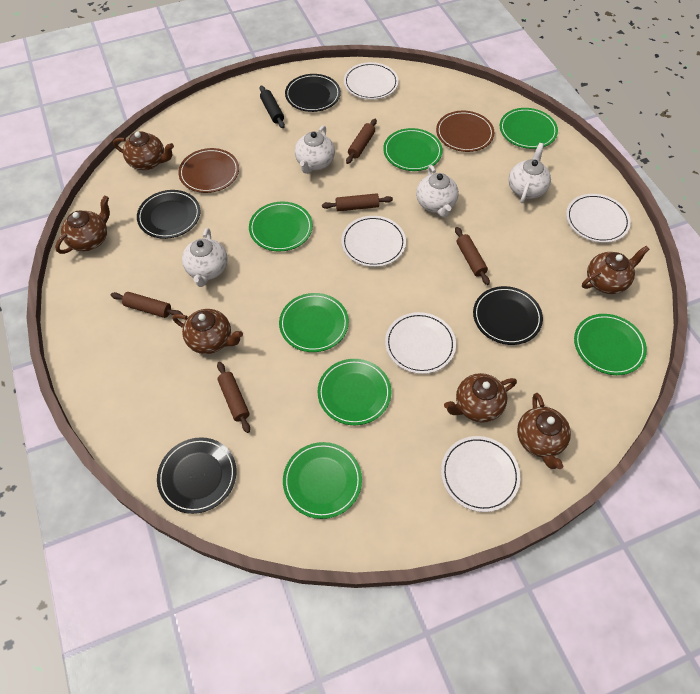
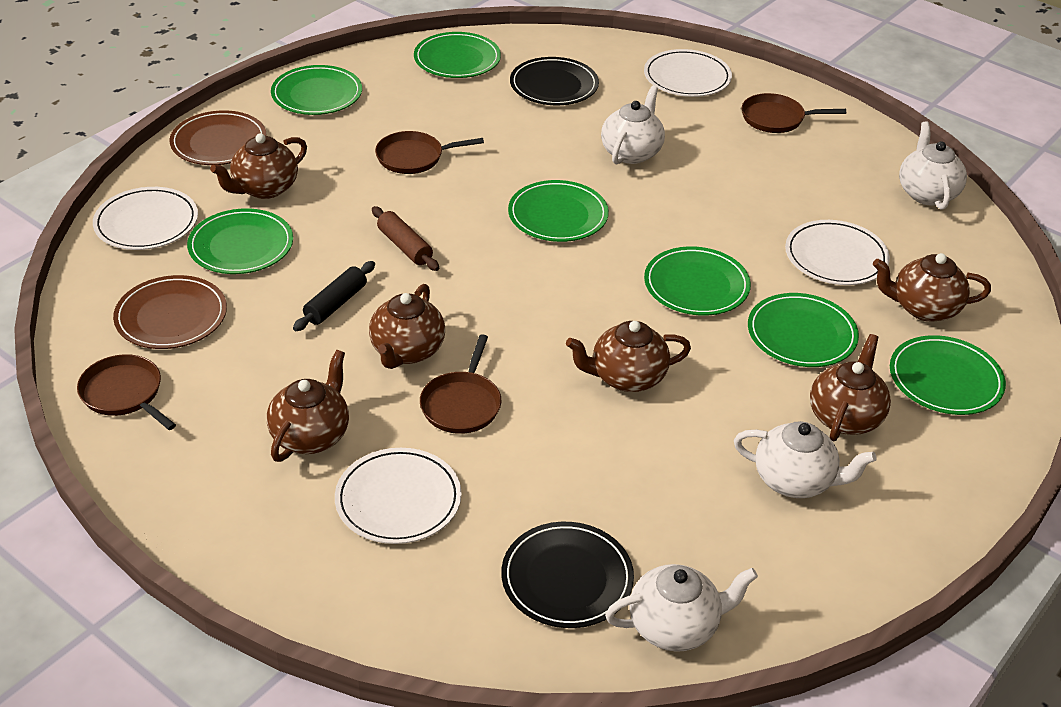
black plate: [137,190,200,239] [157,437,236,514] [285,74,341,112] [473,286,543,345] = 4 -> [501,522,634,628] [510,57,599,105] = 2
brown pan: none = 0 -> [77,354,176,430] [375,131,484,174] [420,334,501,434] [742,93,846,133] = 4
brown rolling pin: [111,292,183,318] [217,362,250,433] [322,193,393,211] [346,119,377,164] [455,227,490,285] = 5 -> [372,206,439,271] = 1
white plate: [341,216,406,267] [344,62,398,100] [385,312,456,374] [441,436,520,512] [566,194,631,243] = 5 -> [93,187,198,250] [335,448,462,544] [644,49,732,97] [785,220,890,285] = 4

